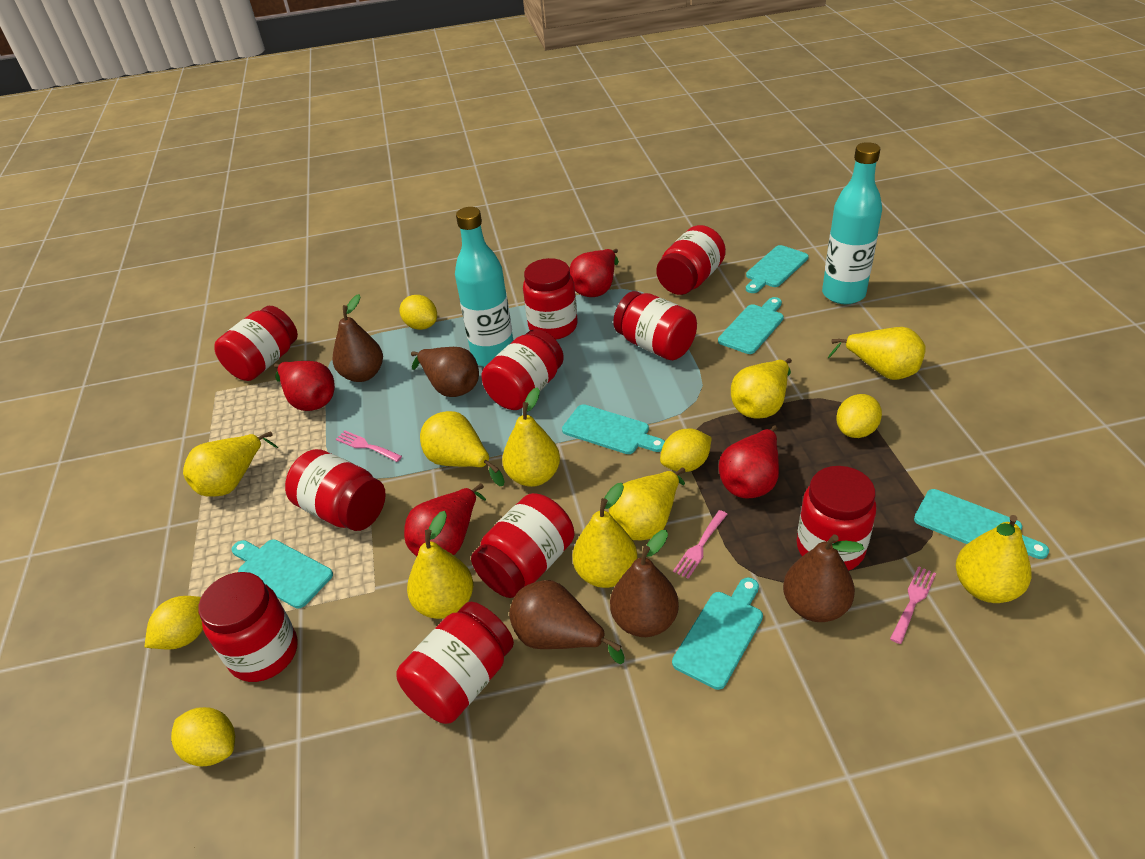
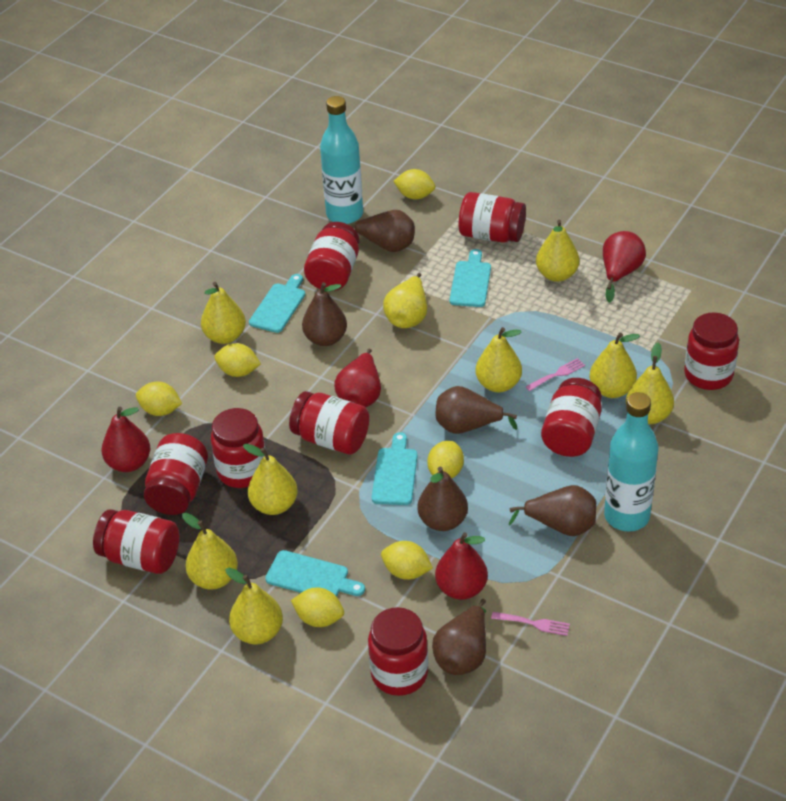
brown pear: [333,294,383,382] [411,347,479,397] [509,580,624,664] [610,530,679,637] [783,534,864,622] = 5 -> [302,282,347,346] [351,210,415,252] [418,466,468,531] [432,599,486,675] [436,386,518,434] [509,485,596,536] = 6
pink fork: [336,431,402,462] [673,510,727,579] [890,566,936,644] = 3 -> [491,612,570,636] [526,358,585,391] = 2
red jar: [198,572,298,682] [214,306,298,381] [285,449,386,531] [396,602,514,724] [471,493,575,598] [481,329,564,410] [523,258,578,340] [613,291,697,360] [656,225,726,295] [797,466,877,571] = 10 -> [93,509,180,574] [144,433,208,515] [211,408,266,488] [289,391,369,455] [304,222,359,291] [368,607,428,696] [459,192,526,243] [541,378,602,457] [684,312,739,390] = 9
turquoise cutting board: [232,539,333,609] [562,404,665,454] [672,578,763,690] [718,297,784,354] [746,245,809,293] [914,489,1049,559] = 6 -> [249,274,305,333] [265,550,365,597] [372,432,418,505] [449,249,491,307] = 4
yellow lemon: [144,596,203,650] [171,707,235,766] [400,295,437,330] [660,428,712,472] [836,394,882,438] = 5 -> [136,382,182,416] [214,343,261,377] [291,587,344,627] [381,541,433,580] [393,169,435,199] [427,441,464,479] = 6

